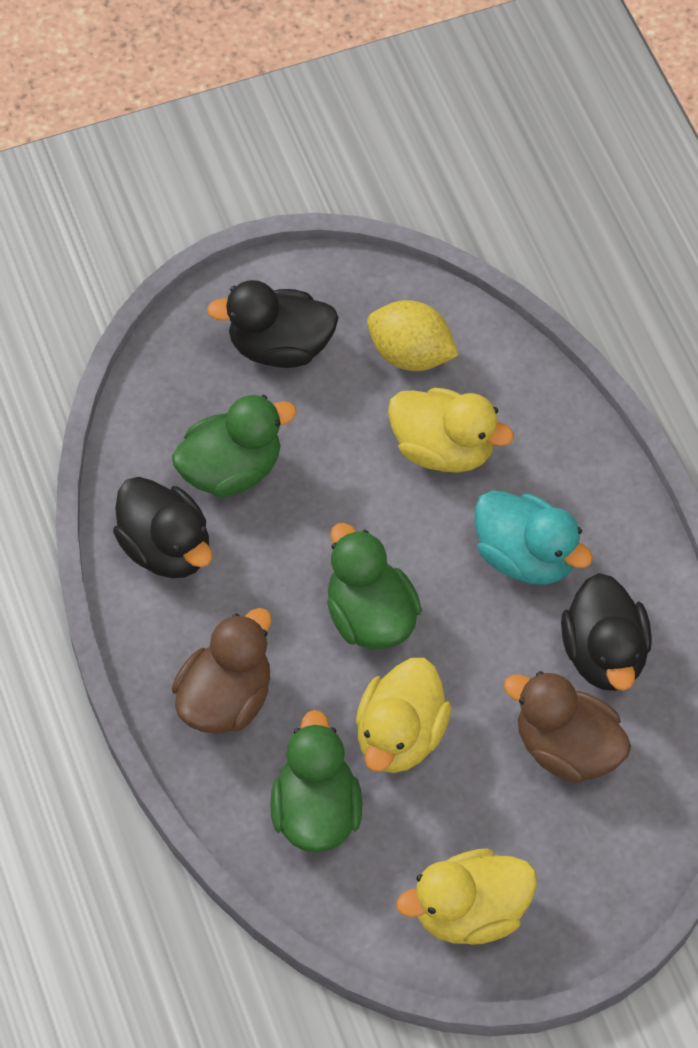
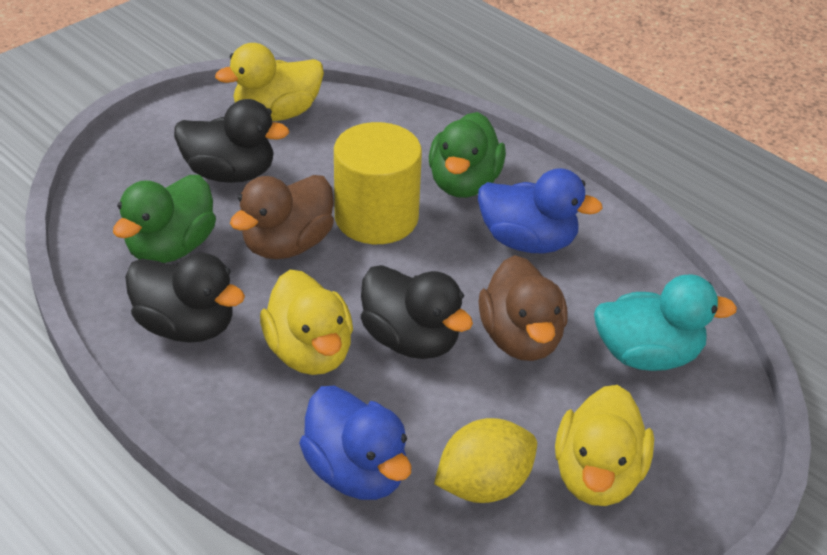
blue duck: none = 0 -> [299,386,412,500] [478,168,603,253] = 2
green duck: [172,395,297,497] [270,710,362,853] [327,523,422,649] = 3 -> [113,175,216,263] [429,112,506,198] = 2
yellow cylinder: none = 0 -> [334,122,422,244] = 1

